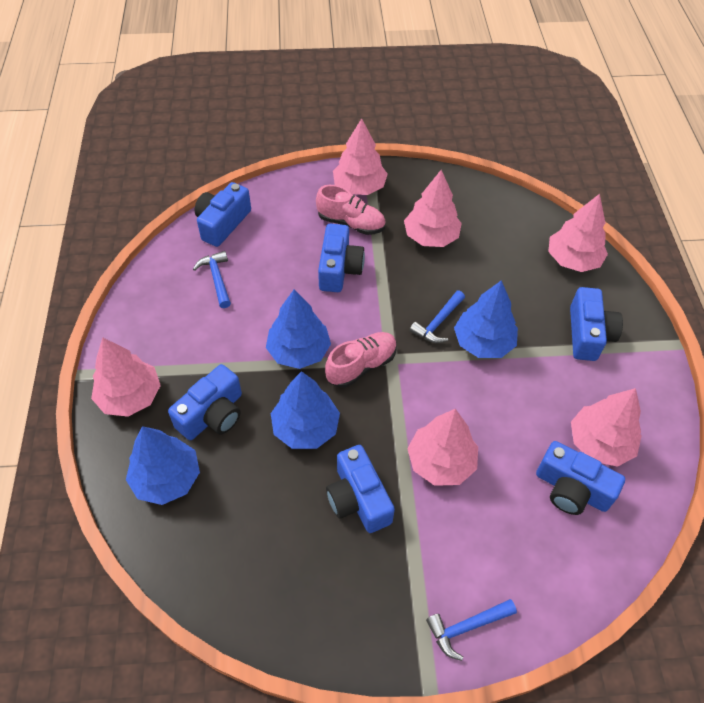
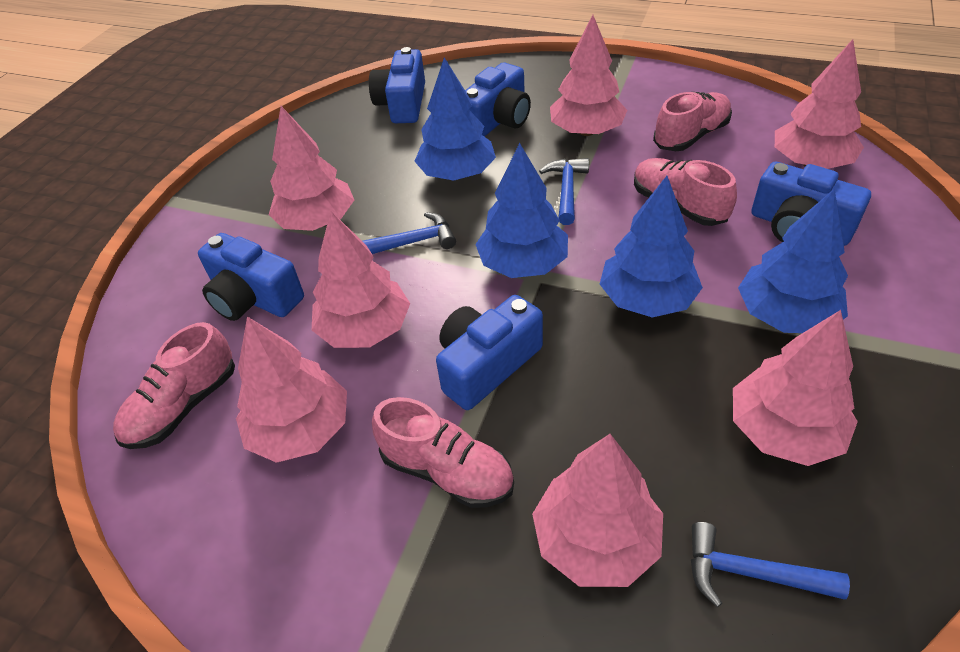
blue camera: [168,364,242,440] [195,182,251,247] [318,224,365,292] [326,445,395,533] [536,441,625,515] [570,287,623,361] = 6 -> [198,233,304,321] [369,47,425,123] [436,295,543,410] [465,62,531,137] [752,162,871,246] = 5
pink shoe: [316,185,386,235] [325,332,397,388] = 2 -> [113,322,235,449] [372,397,514,508] [634,158,737,226] [653,92,732,151] = 4
pink tree: [91,338,161,417] [333,118,388,195] [404,170,462,247] [407,409,478,486] [548,194,608,272] [571,388,642,467] = 6 -> [236,317,347,463] [269,106,354,231] [312,211,410,348] [532,434,663,587] [550,15,627,136] [733,310,858,466] [775,39,864,169] = 7

